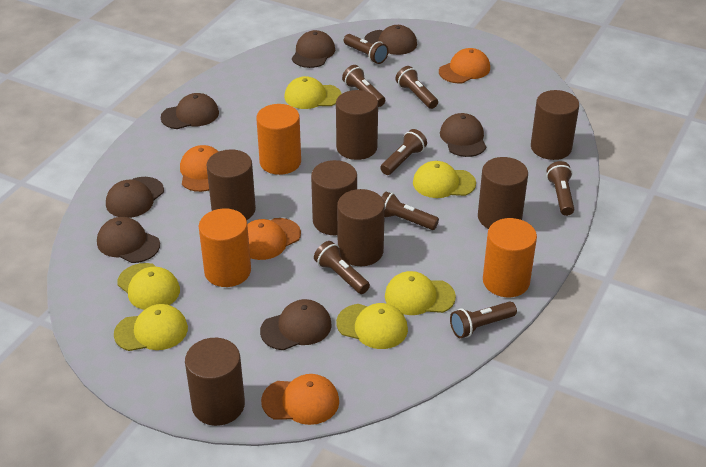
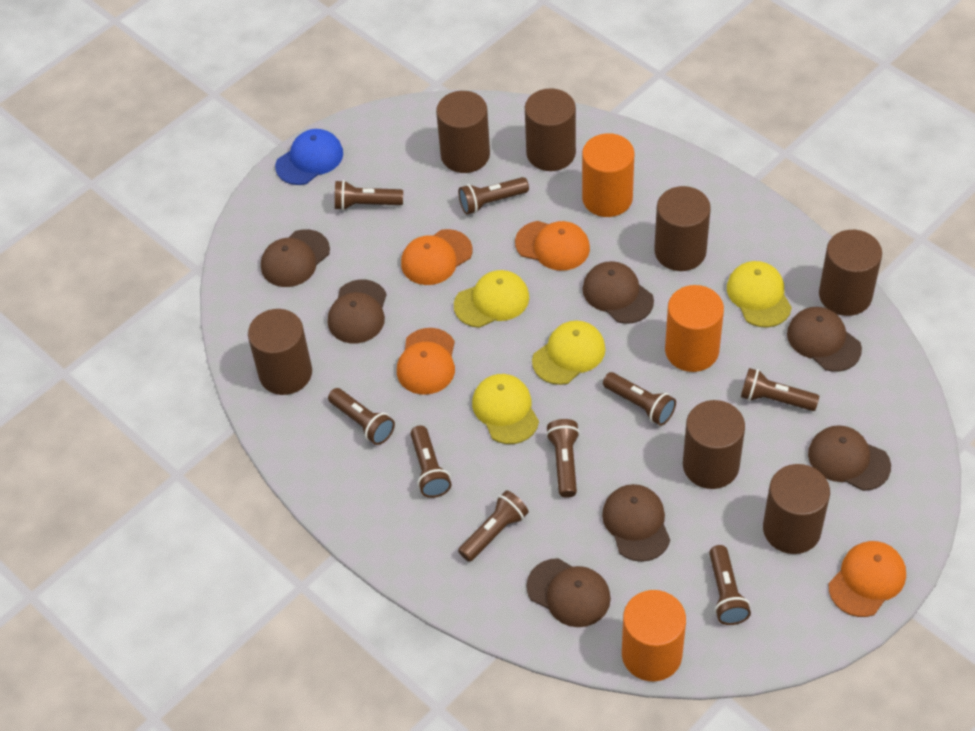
blue cap: none = 0 -> [275,129,343,185] = 1
brown flashlight: [314,241,370,294] [342,65,385,107] [344,34,388,64] [380,129,427,175] [382,191,439,230] [396,66,438,109] [450,302,517,338] [547,161,574,216] = 8 -> [328,388,395,445] [335,180,403,211] [410,425,451,498] [458,177,529,215] [458,490,529,562] [546,419,580,498] [603,372,676,426] [709,545,751,625] [741,368,819,411] = 9
yellow cap: [114,304,188,351] [117,263,180,310] [284,76,341,109] [336,303,408,349] [385,271,456,315] [413,161,476,198] = 6 -> [454,270,529,328] [472,374,539,444] [532,321,606,385] [727,261,792,328] = 4

